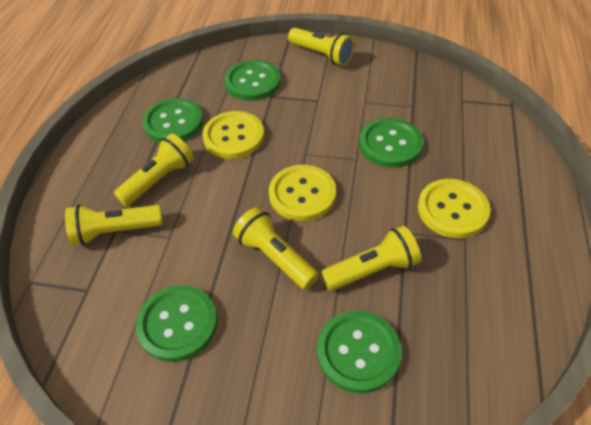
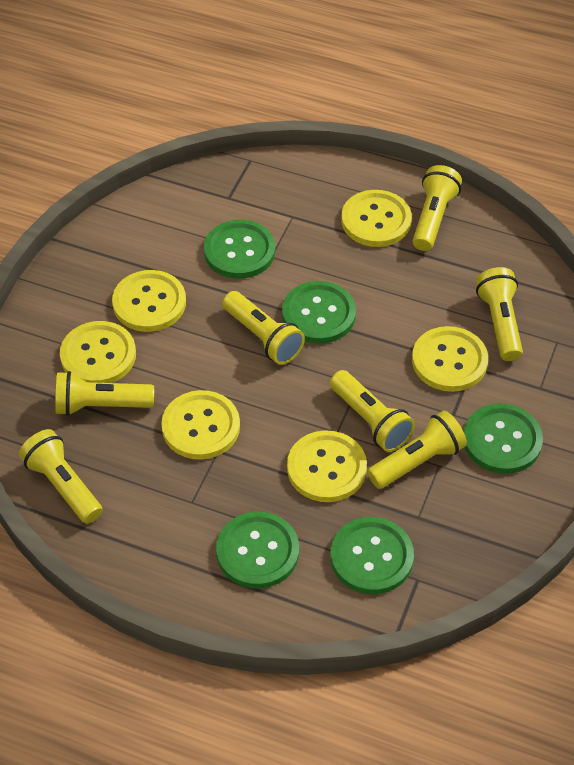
yellow button: [202,111,264,159] [269,165,336,221] [418,179,490,238] = 3 -> [60,321,136,383] [112,270,186,332] [161,390,240,460] [287,430,367,502] [341,190,412,247] [412,326,488,392] = 6
yellow flashlight: [65,204,163,245] [114,133,194,207] [233,207,319,290] [288,28,355,66] [321,226,421,291] = 5 -> [19,429,103,524] [55,371,154,416] [222,291,305,365] [330,370,415,452] [367,411,467,489] [412,165,462,251] [476,267,523,361] = 7

